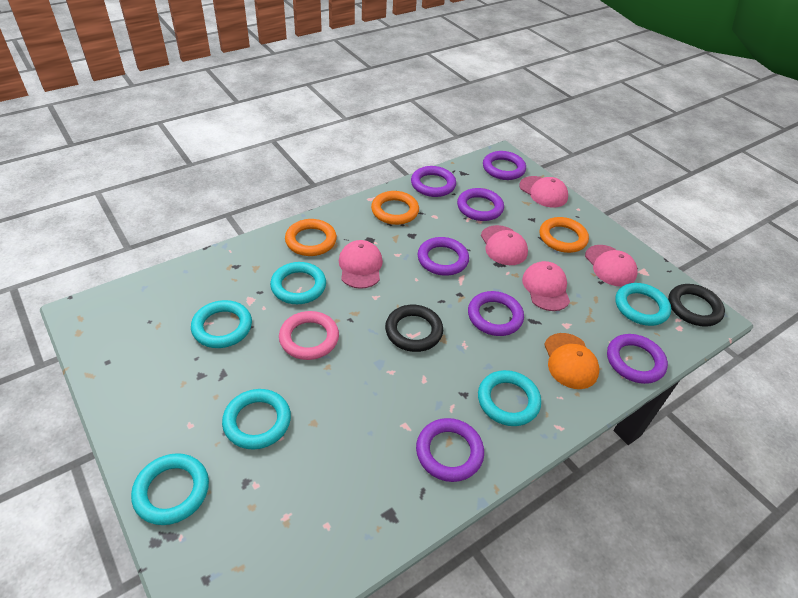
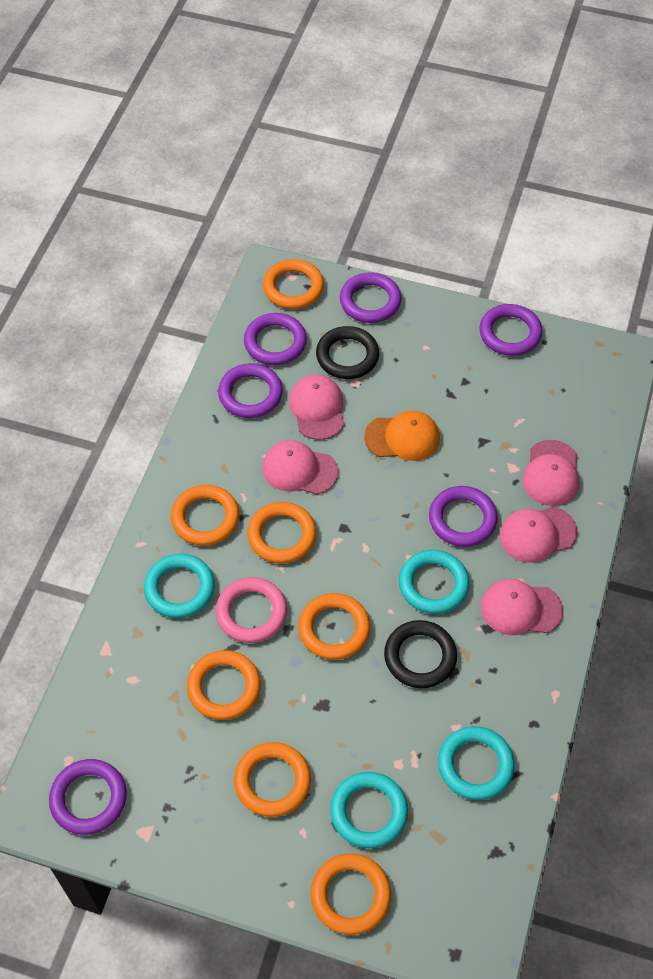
orange ring: [285,219,337,256] [371,191,419,225] [540,217,589,253] = 3 -> [171,485,239,546] [187,650,261,720] [234,742,311,817] [247,502,316,564] [263,259,324,309] [298,593,370,660] [311,853,391,935] = 7
purple ring: [411,166,456,197] [416,418,484,482] [418,237,469,276] [457,188,504,221] [468,291,524,336] [483,151,526,180] [607,334,668,384] = 7 -> [49,759,127,835] [218,363,283,418] [244,313,307,365] [340,272,401,323] [429,486,498,547] [479,304,542,356] = 6
turquoise ring: [131,453,209,525] [191,300,252,348] [222,389,291,450] [270,262,326,304] [478,370,541,426] [615,283,671,326] = 6 -> [144,554,215,618] [330,772,408,848] [399,550,470,614] [438,726,515,800] = 4

